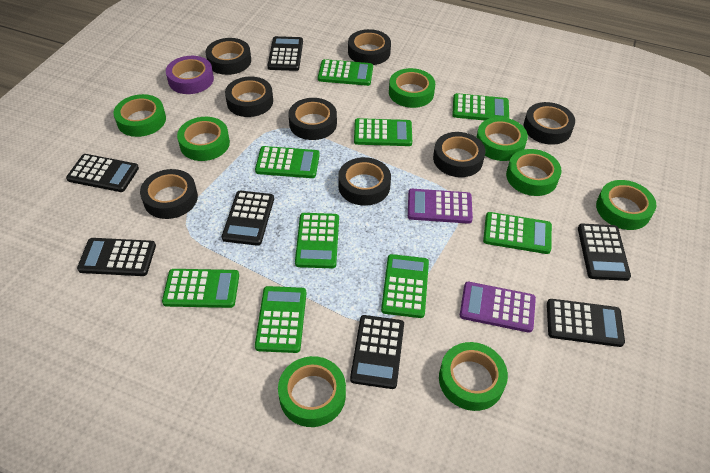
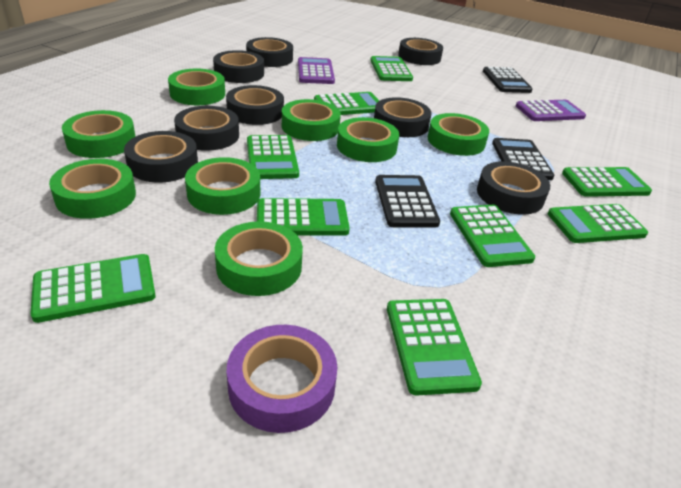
black calculator: [66,154,139,192] [77,238,156,276] [222,191,274,246] [267,36,303,71] [350,315,404,389] [547,299,625,347] [578,224,631,281] = 7 -> [375,175,440,228] [483,67,533,93] [492,138,555,180] = 3

